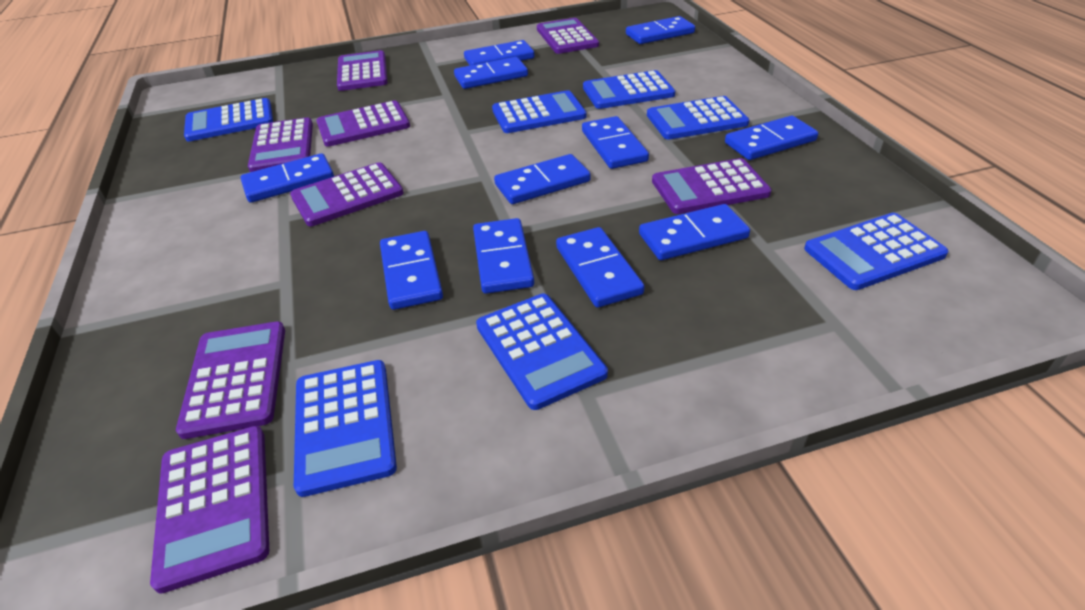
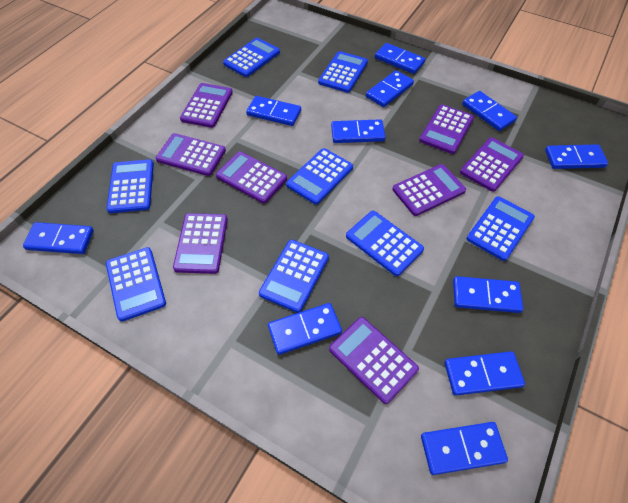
blue calculator: [184,98,273,141] [294,360,397,497] [476,294,608,410] [492,90,586,133] [583,70,675,109] [647,96,750,140] [804,213,948,290] = 7 -> [106,159,154,213] [106,247,166,321] [223,38,280,77] [259,240,329,313] [286,148,353,204] [318,51,368,93] [346,211,424,276] [467,196,535,261] = 8

